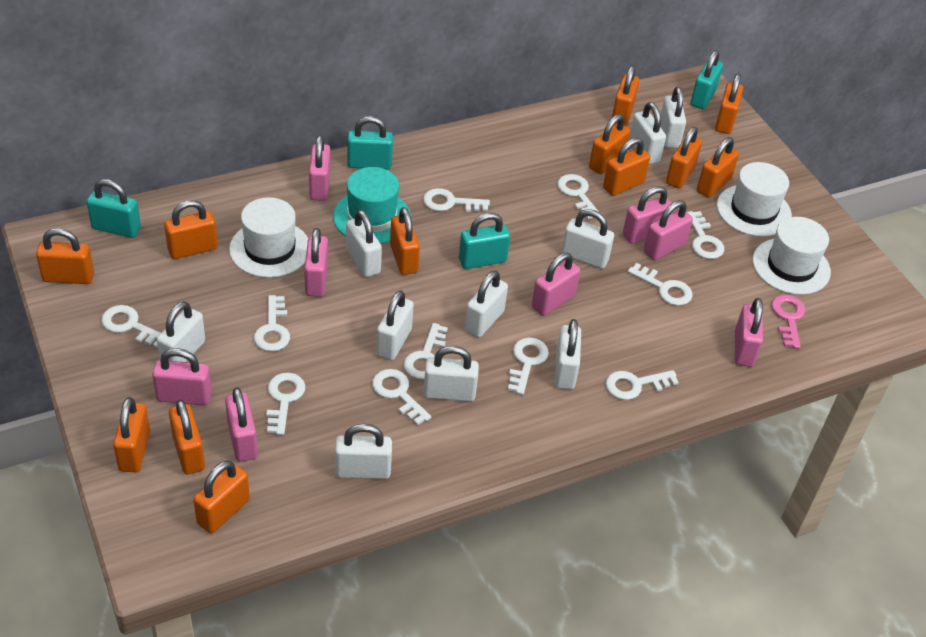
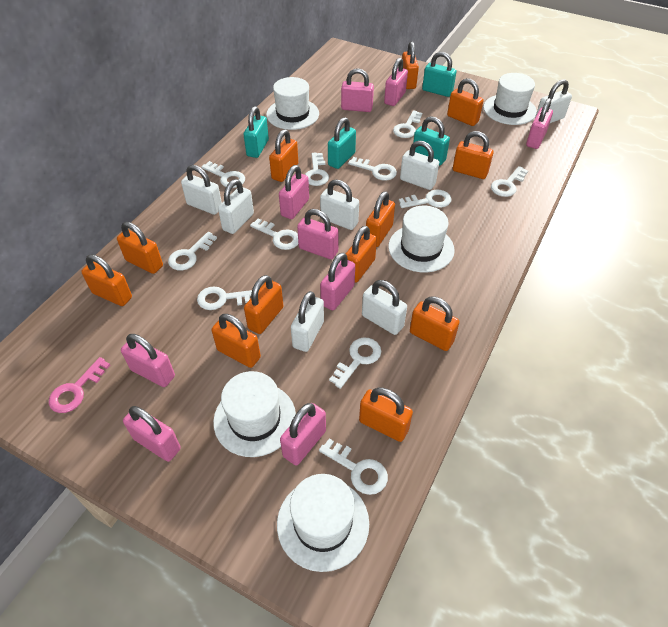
pink padlock: [152,348,212,406] [225,387,258,462] [304,228,328,297] [309,135,331,201] [532,253,580,316] [623,186,673,244] [644,200,693,260] [735,298,763,367] = 8 -> [121,334,175,387] [123,406,181,462] [279,165,309,219] [280,403,326,465] [297,209,339,260] [320,253,355,310] [341,68,374,112] [384,58,408,106] [526,98,553,149] = 9
turquoise hat: [333,167,411,244] = 1 -> none = 0
white hat: [229,197,308,278] [717,162,792,237] [753,217,831,295] = 3 -> [213,371,296,457] [266,77,319,130] [277,474,369,572] [388,206,455,273] [483,73,537,125] = 5
white padlock: [157,301,205,362] [335,424,392,479] [346,210,382,277] [376,290,414,360] [423,346,479,402] [465,271,508,338] [555,319,581,390] [562,209,614,269] [629,102,666,164] [660,87,686,148] = 10 -> [181,165,222,215] [218,179,254,234] [291,291,324,352] [320,179,359,230] [362,280,407,335] [400,141,439,190] [535,79,572,123] = 7

